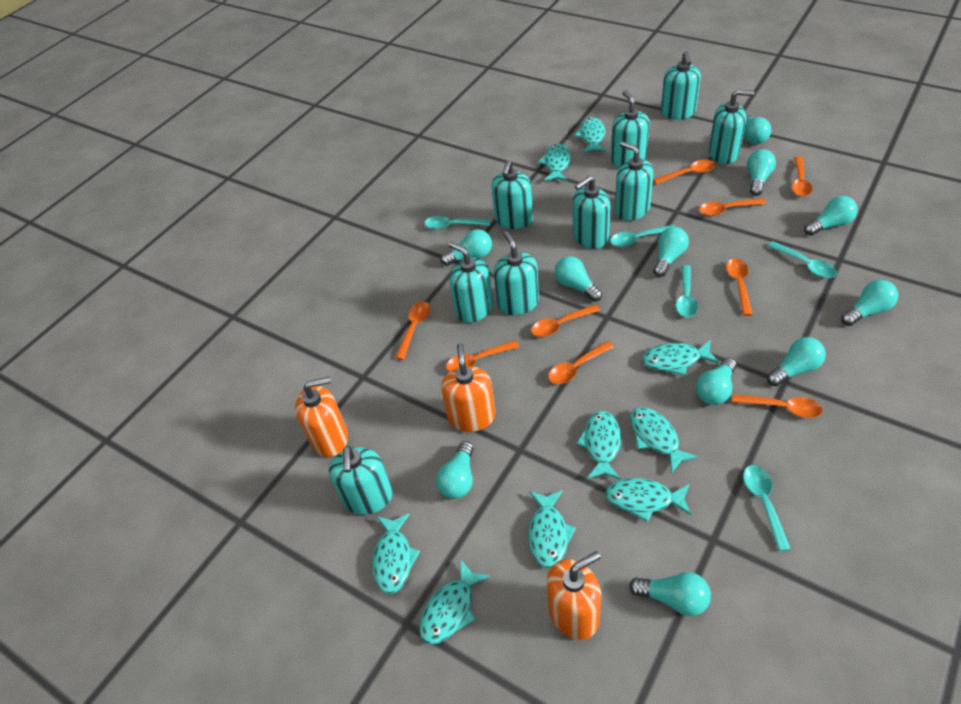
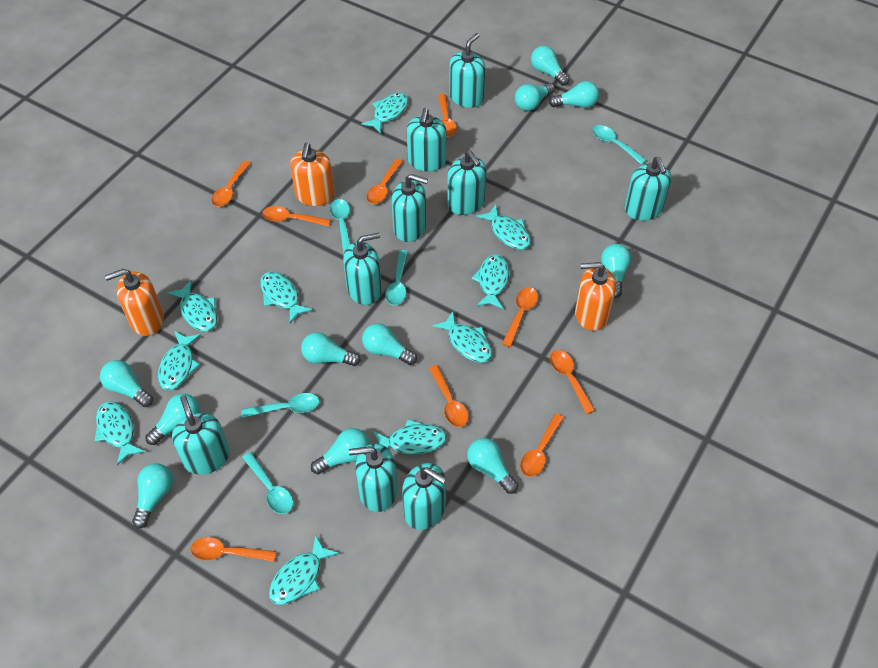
turquoise fish: [372,513,420,594] [419,559,490,645] [528,490,576,569] [538,143,571,181] [574,117,606,153] [576,411,621,480] [605,478,691,522] [630,407,698,473] [642,340,719,376] = 9 -> [95,401,145,465] [158,331,201,390] [167,280,217,332] [260,272,313,323] [269,534,339,605] [361,92,408,134] [373,419,447,454] [432,311,492,363] [471,254,509,309] [476,205,531,250] = 10

